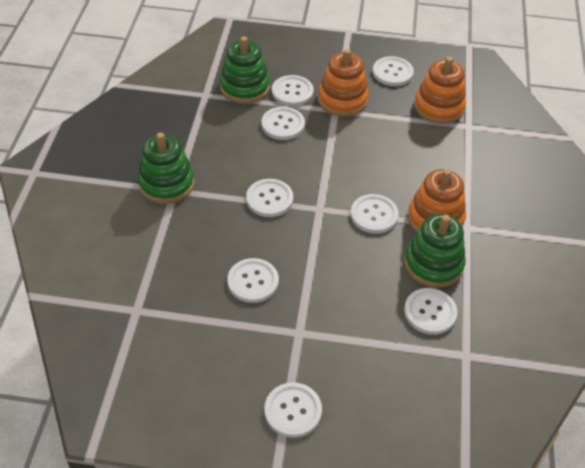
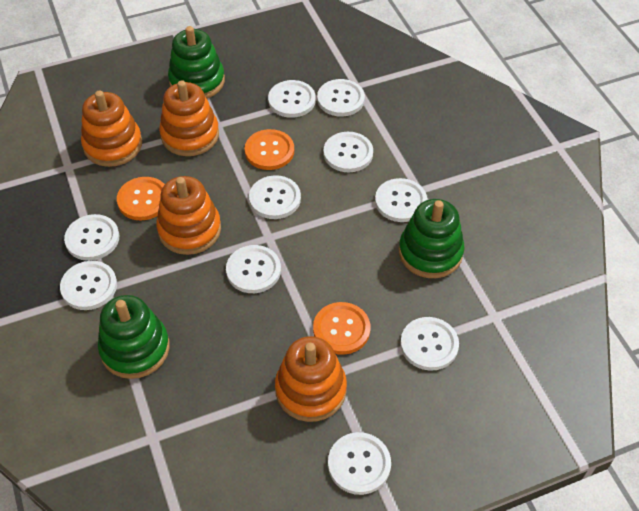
orange button: none = 0 -> [117,177,165,221] [245,129,294,170] [313,302,370,355] = 3
orange stacking toy: [318,49,369,116] [407,169,466,232] [414,57,466,124] = 3 -> [81,91,142,167] [156,176,221,255] [159,80,219,156] [275,336,347,422] = 4
white button: [227,258,279,303] [246,179,293,217] [261,107,305,140] [264,382,322,438] [272,75,314,106] [351,194,399,234] [373,56,414,86] [404,288,458,335] = 8 -> [60,261,117,310] [64,214,119,261] [226,245,281,293] [249,175,301,219] [268,80,316,118] [317,79,365,117] [323,132,373,172] [328,432,391,495] [375,178,427,222] [400,317,459,371] = 10

